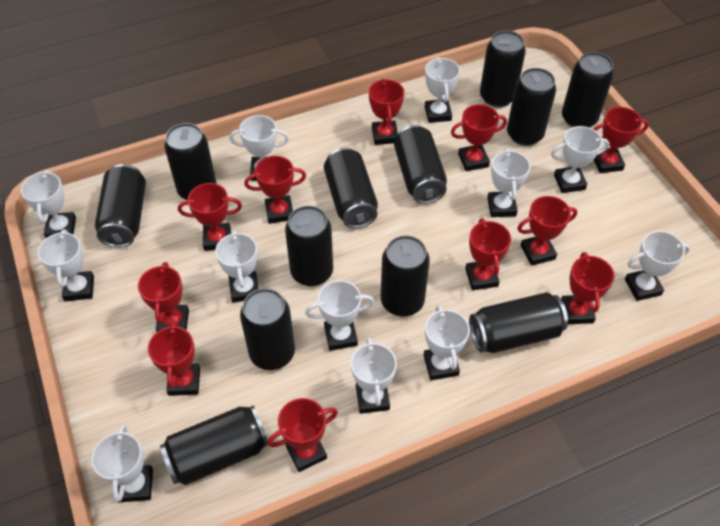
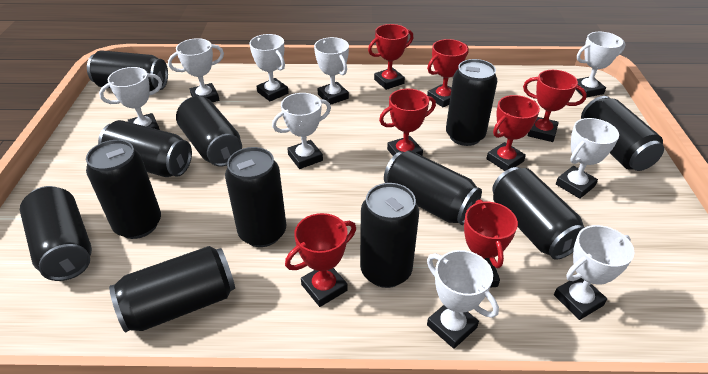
red trophy: [138,262,189,332] [148,321,200,396] [178,183,242,251] [244,156,306,224] [267,398,338,472] [369,78,404,145] [451,104,507,171] [465,218,511,290] [517,196,577,266] [561,252,615,324] [593,107,649,173] = 11 -> [285,213,356,307] [368,24,413,90] [379,89,436,156] [427,39,469,108] [464,199,518,288] [486,95,540,171] [523,70,587,142] = 7
white trophy: [21,170,76,238] [38,229,94,301] [91,424,153,502] [215,230,259,303] [229,115,289,181] [305,280,374,351] [351,338,397,414] [424,305,470,380] [425,57,460,123] [487,149,531,217] [551,126,609,193] [625,231,690,301] = 12 -> [99,67,162,130] [168,38,224,102] [249,34,289,102] [272,93,331,169] [314,37,349,105] [427,250,499,349] [554,225,635,320] [556,118,619,199] [575,32,626,97] = 9

